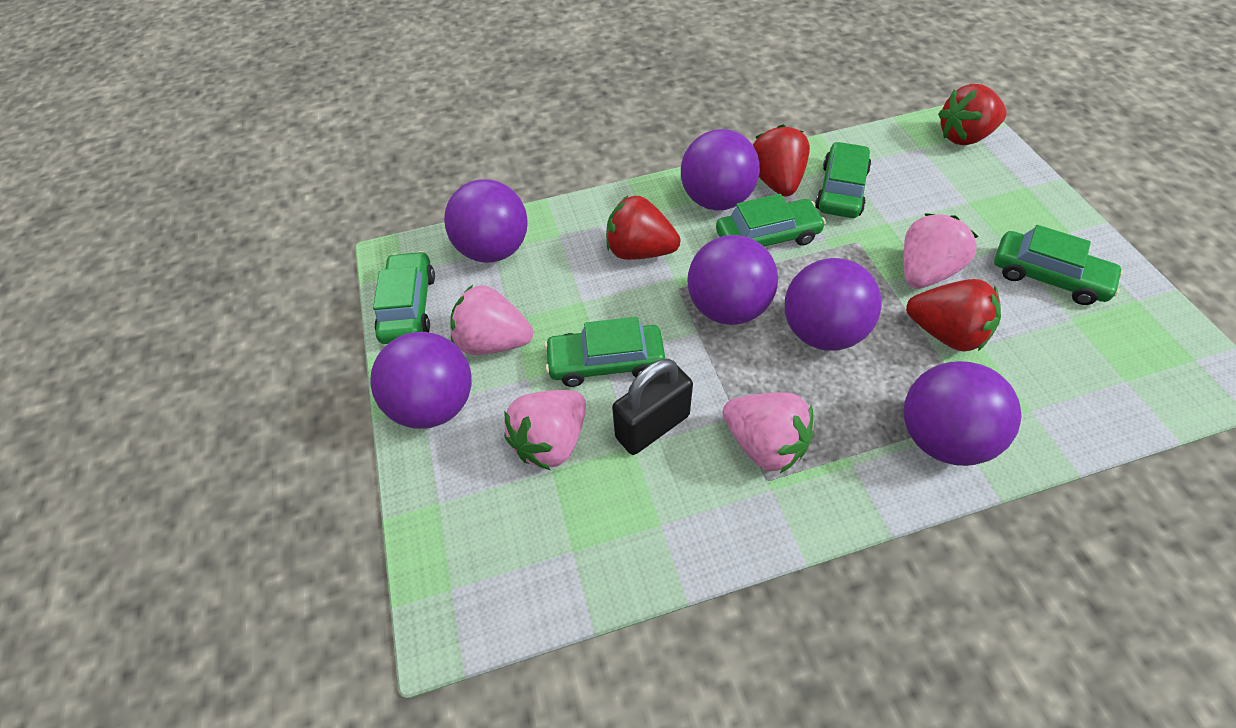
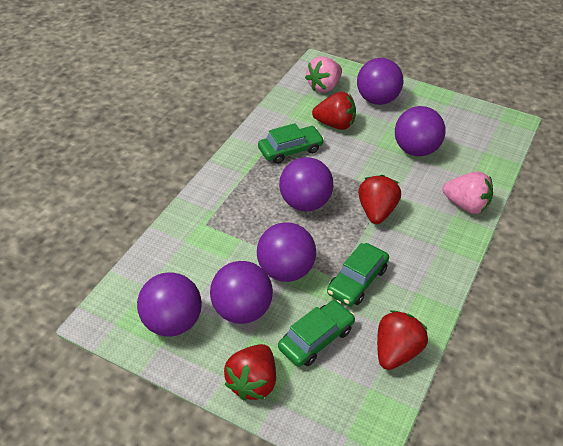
black padlock: [612,359,693,455] = 1 -> none = 0
green car: [373,251,435,344] [544,317,665,387] [716,194,826,247] [815,142,871,218] [994,225,1124,305] = 5 -> [258,123,324,164] [278,300,355,367] [327,243,389,306] = 3
pink strawberry: [450,285,533,355] [504,390,586,470] [722,392,814,473] [903,213,979,289] = 4 -> [305,56,342,93] [443,171,493,214] = 2

